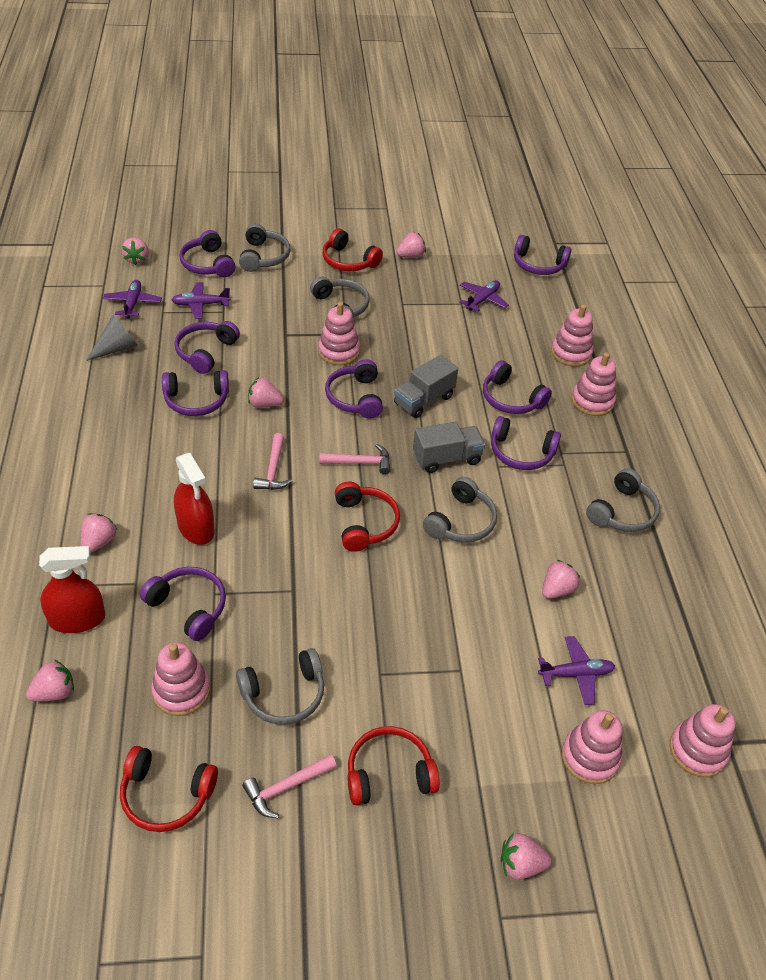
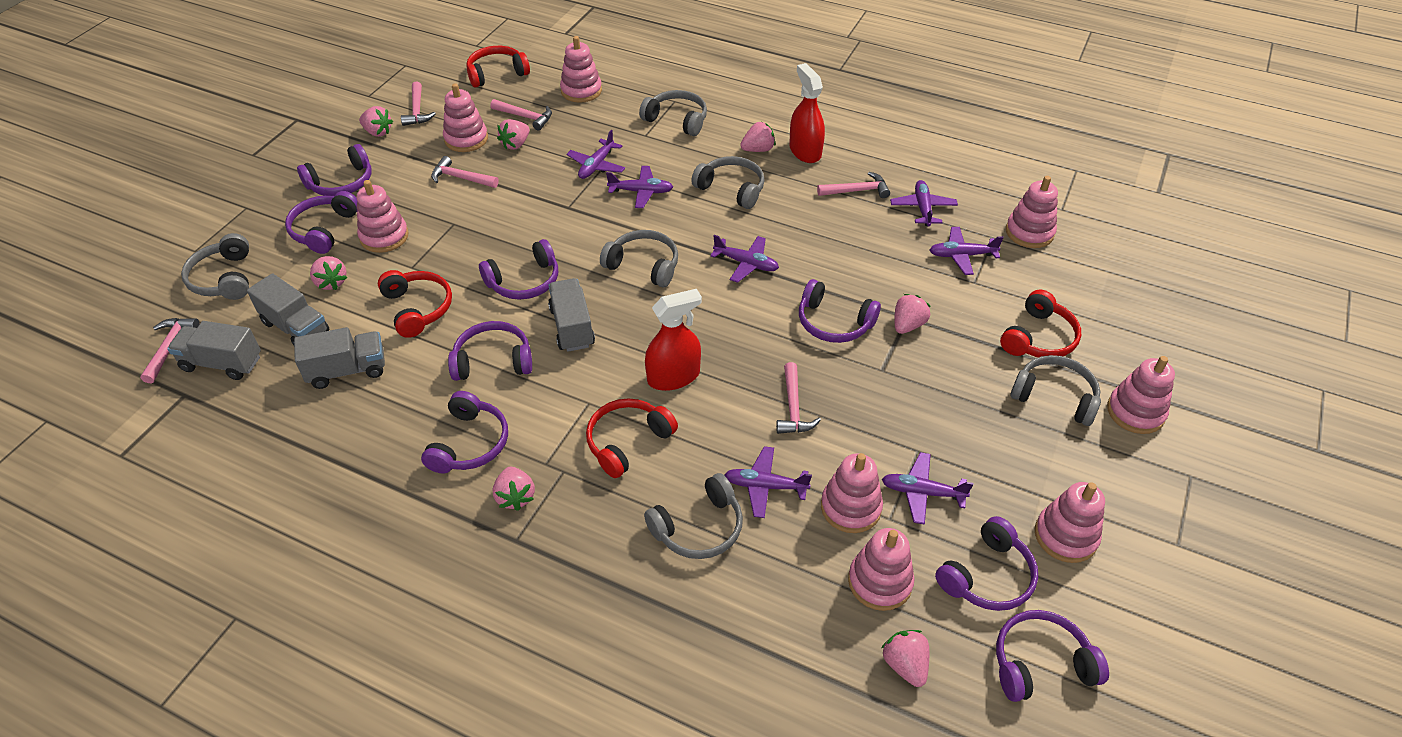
grey cone: [86,315,138,361] = 1 -> none = 0
grey headphones: [236,648,324,725] [239,224,290,272] [310,276,370,317] [423,477,497,542] [586,468,660,532] = 5 -> [181,233,249,300] [600,230,678,287] [639,90,707,136] [644,473,743,559] [691,156,765,209] [1011,355,1101,426] = 6
grey truck: [394,355,458,418] [413,422,485,473] = 2 -> [167,321,261,380] [247,273,329,345] [294,327,385,389] [548,278,595,352] = 4
pink hammer: [242,754,337,819] [253,433,292,490] [319,444,391,475] = 3 -> [140,318,200,383] [401,82,436,126] [431,156,499,188] [491,99,552,131] [776,362,821,434] [817,172,890,198] = 6
pink stacking toy: [151,642,210,716] [318,302,360,365] [551,304,594,366] [562,710,622,784] [572,352,616,416] [670,704,736,777] = 6 -> [357,180,409,253] [443,83,488,152] [560,36,602,103] [821,453,883,533] [848,528,915,611] [1006,176,1058,248] [1035,482,1105,563] [1107,356,1175,434] = 8
purple plane: [103,280,162,319] [172,282,231,319] [459,280,509,312] [538,636,615,705] = 4 -> [567,130,625,179] [606,166,673,208] [710,235,779,283] [724,446,812,518] [882,452,974,525] [890,180,958,226] [930,227,1004,275] = 7

